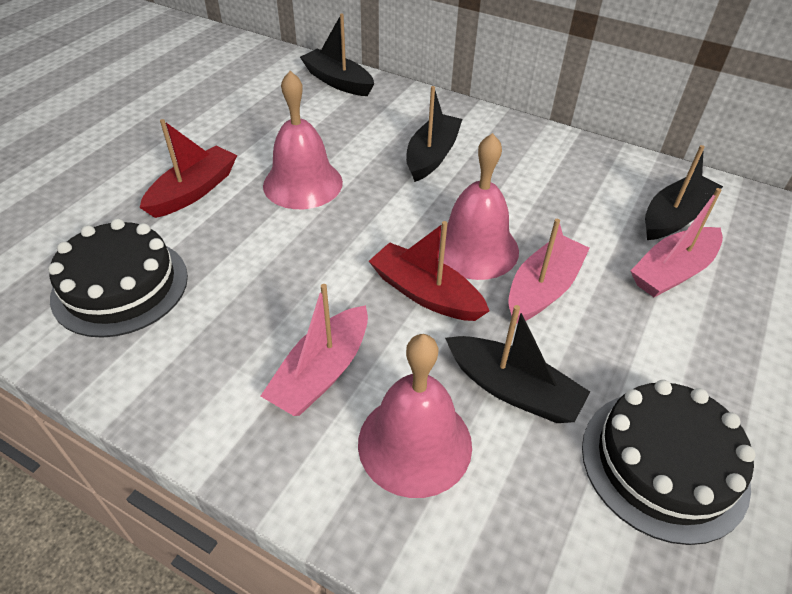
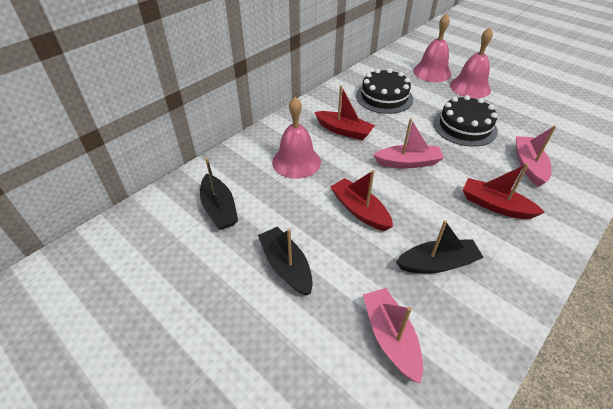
black boat: [300,14,374,96] [406,86,463,182] [445,305,590,423] [645,145,723,240] = 4 -> [200,158,238,230] [258,227,313,295] [396,220,484,273] = 3
red boat: [140,119,237,218] [369,221,489,321] = 2 -> [315,85,375,140] [330,170,393,231] [463,163,545,219] = 3

